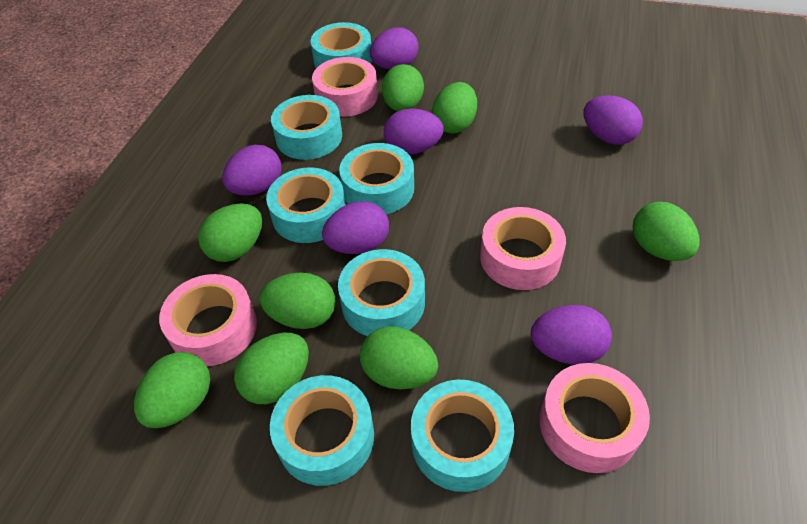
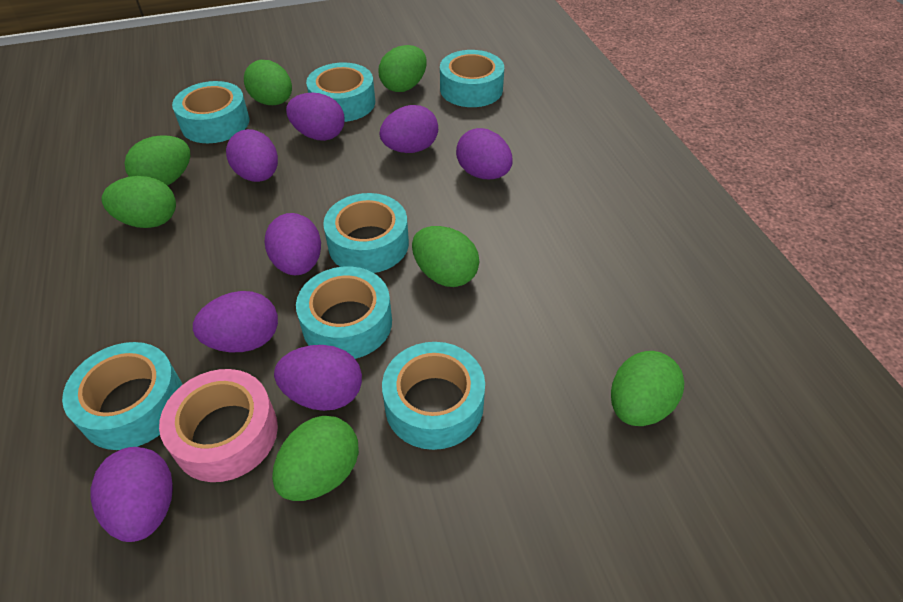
green egg: [134,352,210,428] [198,204,262,262] [234,333,309,404] [260,273,335,329] [360,327,438,389] [382,64,424,111] [432,82,477,133] [633,202,700,261] = 8 -> [101,176,176,228] [124,135,190,186] [244,60,292,105] [272,416,359,501] [379,45,427,92] [412,226,479,287] [611,351,684,426] = 7
pink tape: [159,274,257,366] [312,57,378,117] [480,207,566,290] [540,363,650,473] = 4 -> [159,369,278,482] = 1
purple egg: [222,145,282,196] [322,201,389,254] [370,27,419,69] [384,109,444,155] [531,305,612,365] [584,95,643,145] = 6 -> [90,447,173,542] [193,291,278,352] [226,129,278,182] [265,213,321,276] [274,345,362,411] [286,93,345,141] [380,105,438,153] [456,128,513,179] = 8

